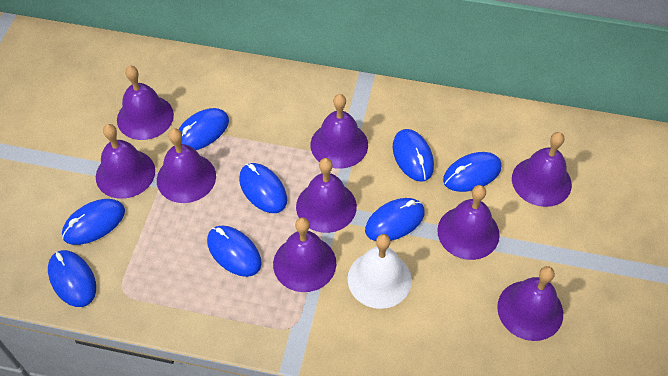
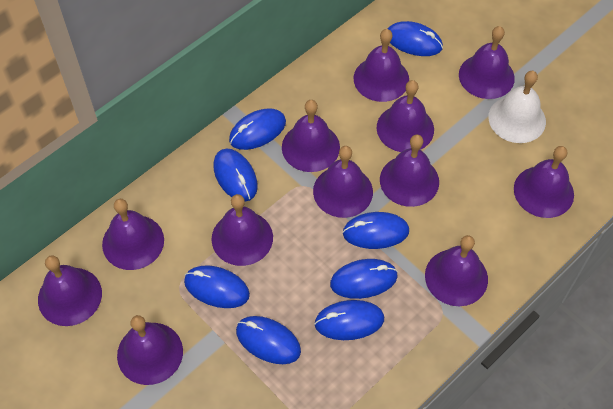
purple bell: [96,124,155,199] [117,66,174,140] [157,128,216,203] [273,217,336,292] [296,158,357,233] [311,94,368,169] [437,185,500,260] [497,266,563,341] [512,132,572,207] = 9 -> [38,255,102,326] [102,199,164,270] [117,315,183,385] [212,194,273,266] [282,100,340,172] [313,146,373,218] [354,29,409,102] [377,80,434,152] [380,135,439,207] [425,235,488,306] [459,26,515,99] [514,146,574,218] = 12

